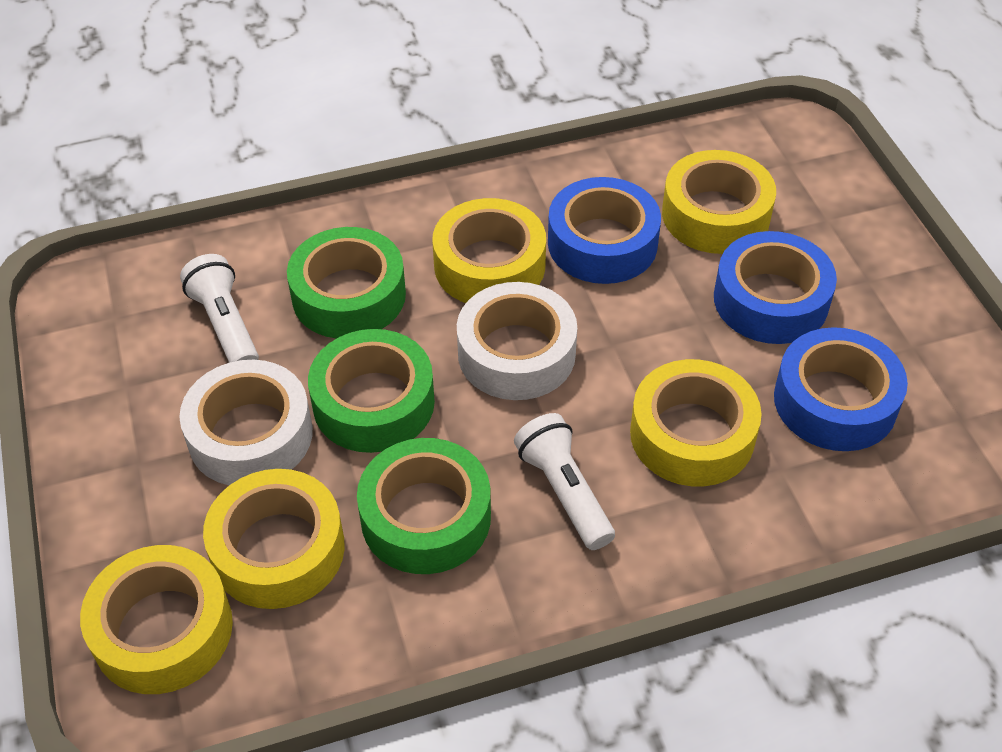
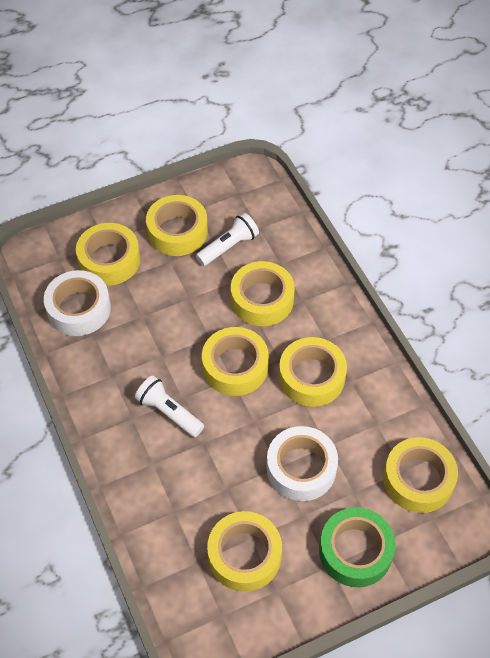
blue tape: [548,177,661,284] [714,231,837,344] [774,327,908,451] = 3 -> none = 0
green tape: [287,227,406,339] [308,329,435,453] [357,438,491,574] = 3 -> [319,507,396,587] = 1
yellow tape: [80,545,233,694] [203,469,345,609] [432,198,546,303] [630,359,762,487] [662,150,776,254] = 5 -> [76,223,140,286] [146,195,208,256] [202,327,269,396] [207,511,282,592] [231,261,295,326] [279,337,347,407] [383,437,458,513] = 7

